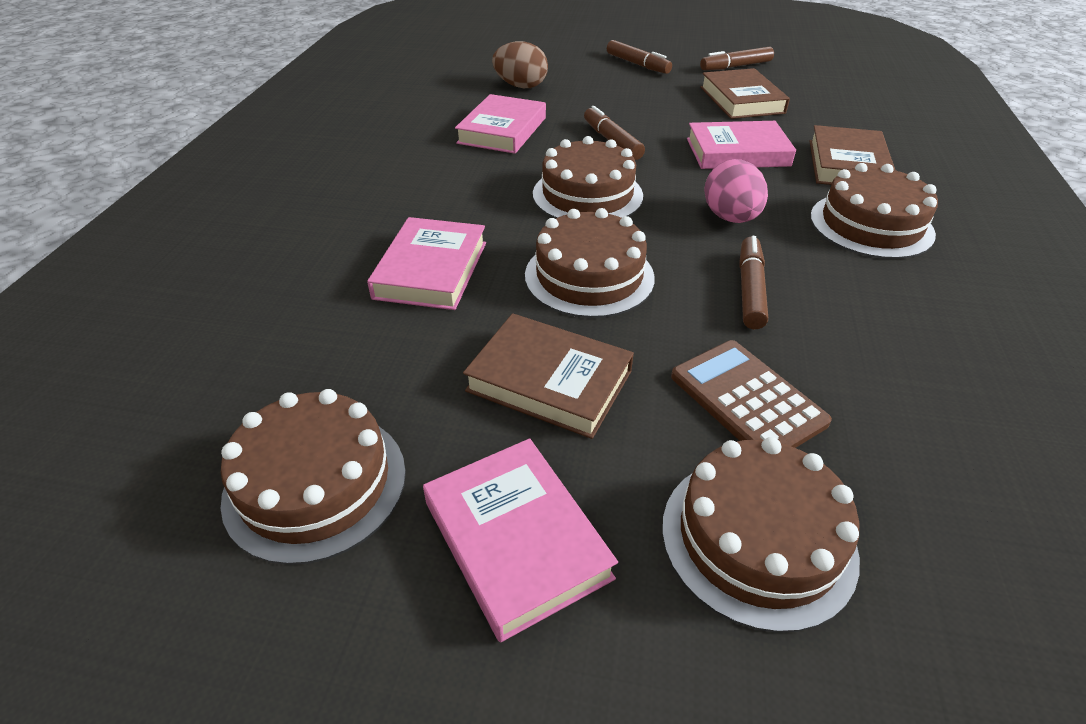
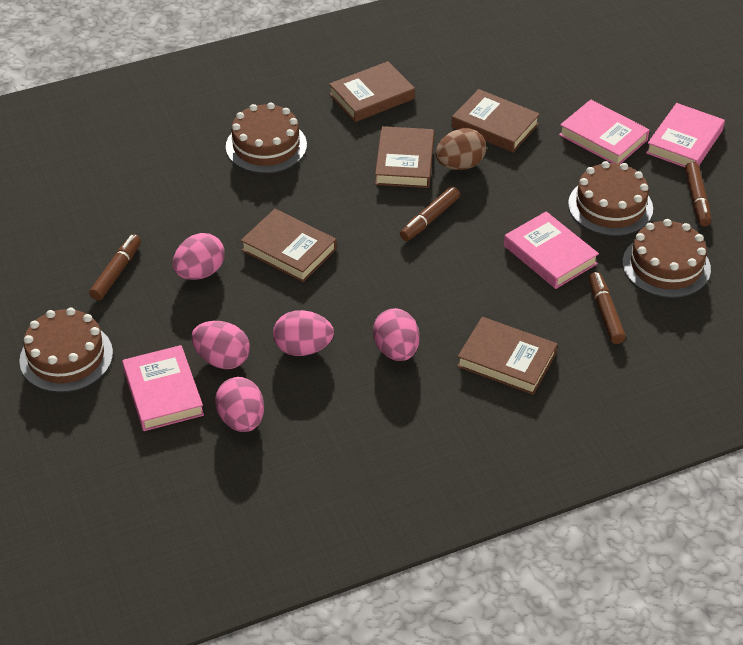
brown book: [463,313,634,439] [700,68,790,119] [809,125,895,185] = 3 -> [241,209,337,282] [329,61,415,122] [375,126,434,188] [451,89,540,152] [457,317,557,395] = 5
brown cake: [221,389,406,565] [525,208,655,318] [533,136,643,219] [662,437,860,633] [810,163,938,259] = 5 -> [19,308,113,393] [226,102,307,173] [568,161,653,236] [623,219,711,298] = 4
brown calculator: [671,340,832,448] = 1 -> none = 0
pink egg: [704,159,768,223] = 1 -> [172,233,225,280] [192,321,250,369] [215,377,264,432] [273,310,334,356] [373,308,420,361] = 5

